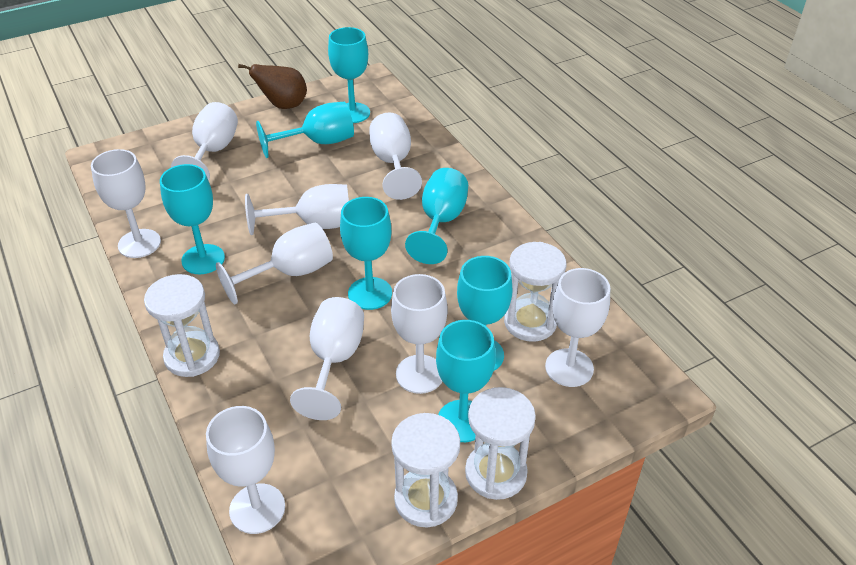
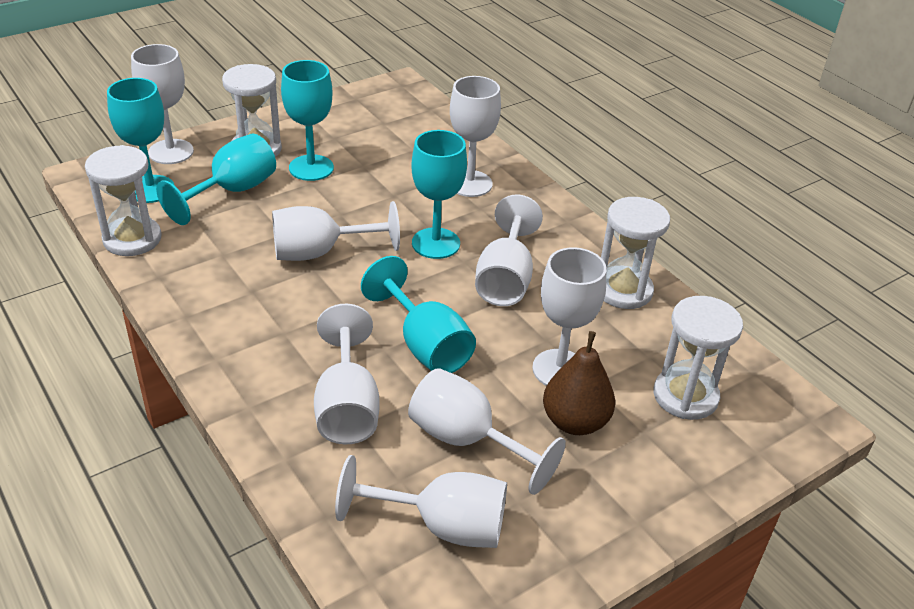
turquoise goblet: [160,164,225,274] [256,102,354,158] [328,27,370,123] [340,197,392,310] [405,168,468,264] [436,320,496,442] [457,256,512,371] = 7 -> [107,78,175,203] [156,134,276,225] [281,60,334,181] [361,256,476,373] [411,130,467,259] = 5
white goblet: [91,149,161,258] [171,102,238,181] [206,406,285,534] [216,223,333,304] [245,184,349,235] [290,297,364,420] [369,113,422,200] [391,274,448,394] [545,268,610,387] = 9 -> [131,44,194,164] [272,201,400,261] [314,304,380,444] [335,455,507,548] [408,368,566,495] [450,76,501,197] [475,195,543,306] [532,247,606,386] = 8

